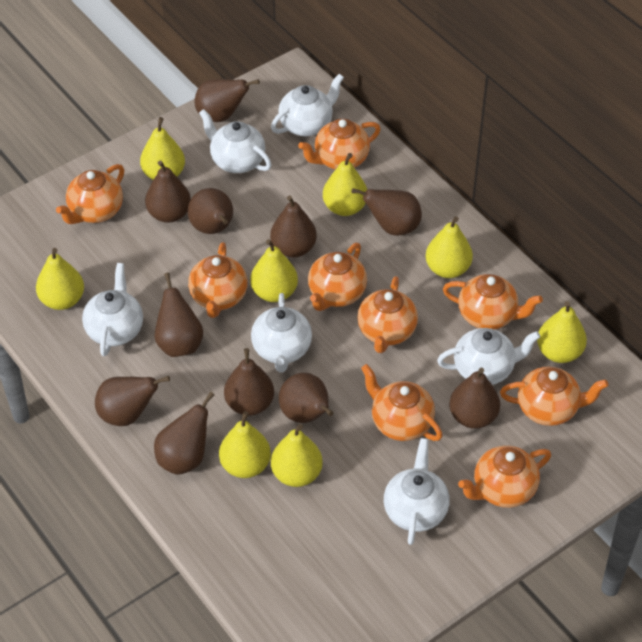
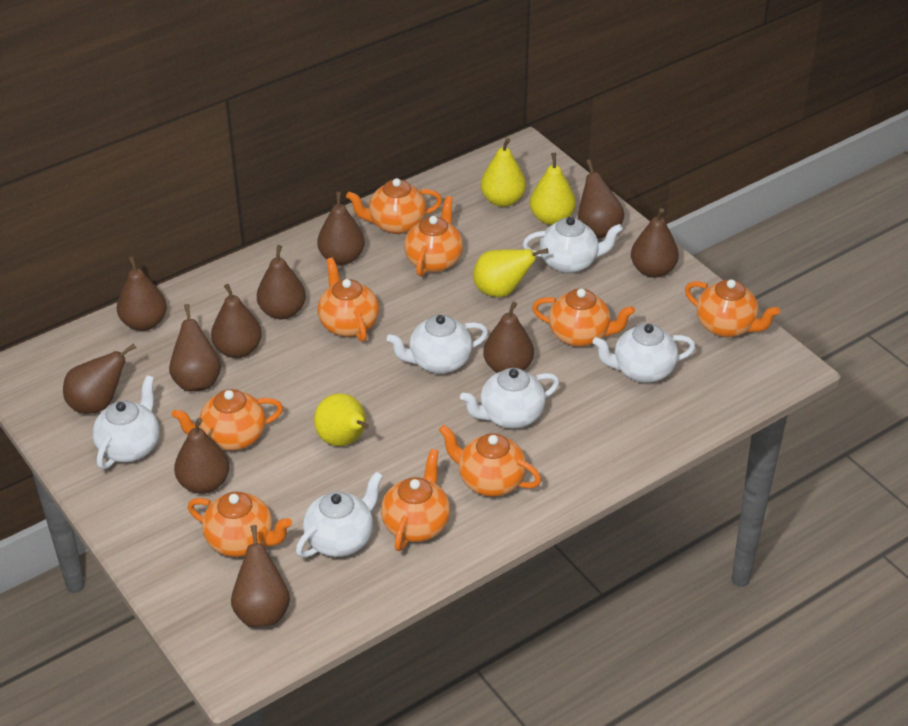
yellow pear: [36,248,84,310] [140,117,185,180] [219,411,271,478] [250,239,298,302] [271,424,323,487] [323,153,367,216] [426,216,473,278] [537,301,587,363] = 8 -> [314,393,369,446] [473,248,548,297] [481,138,526,207] [530,153,576,225] = 4

